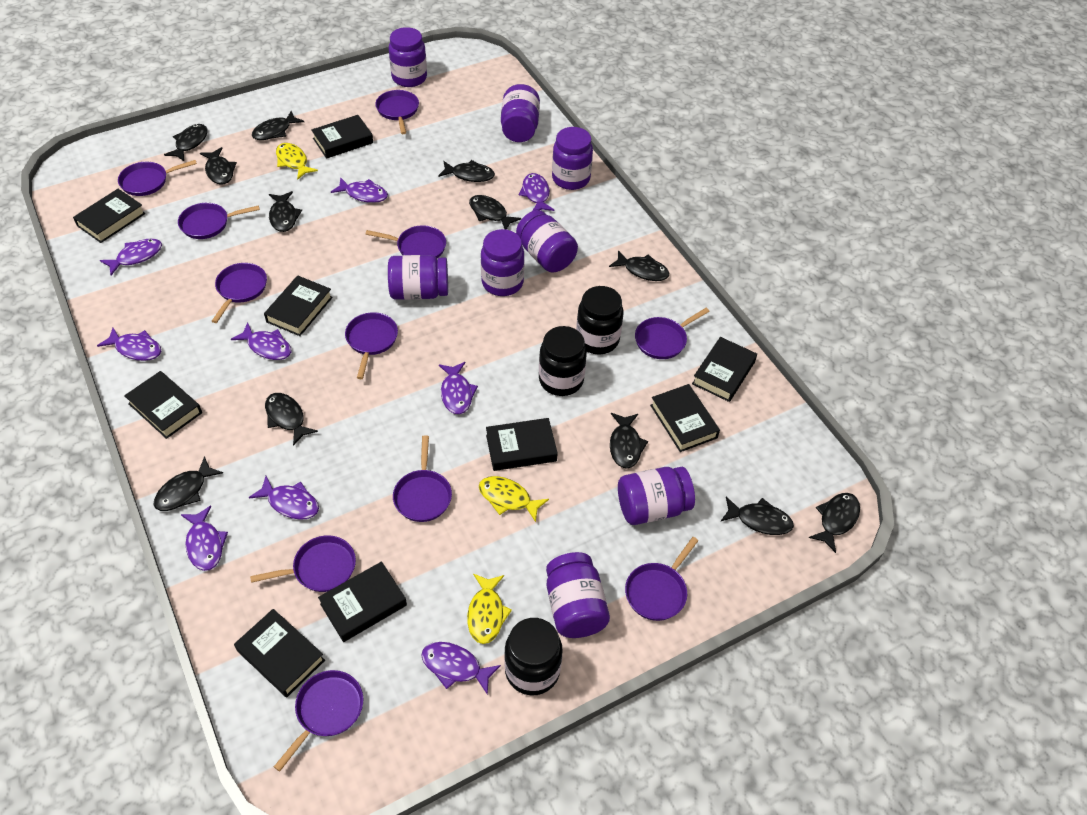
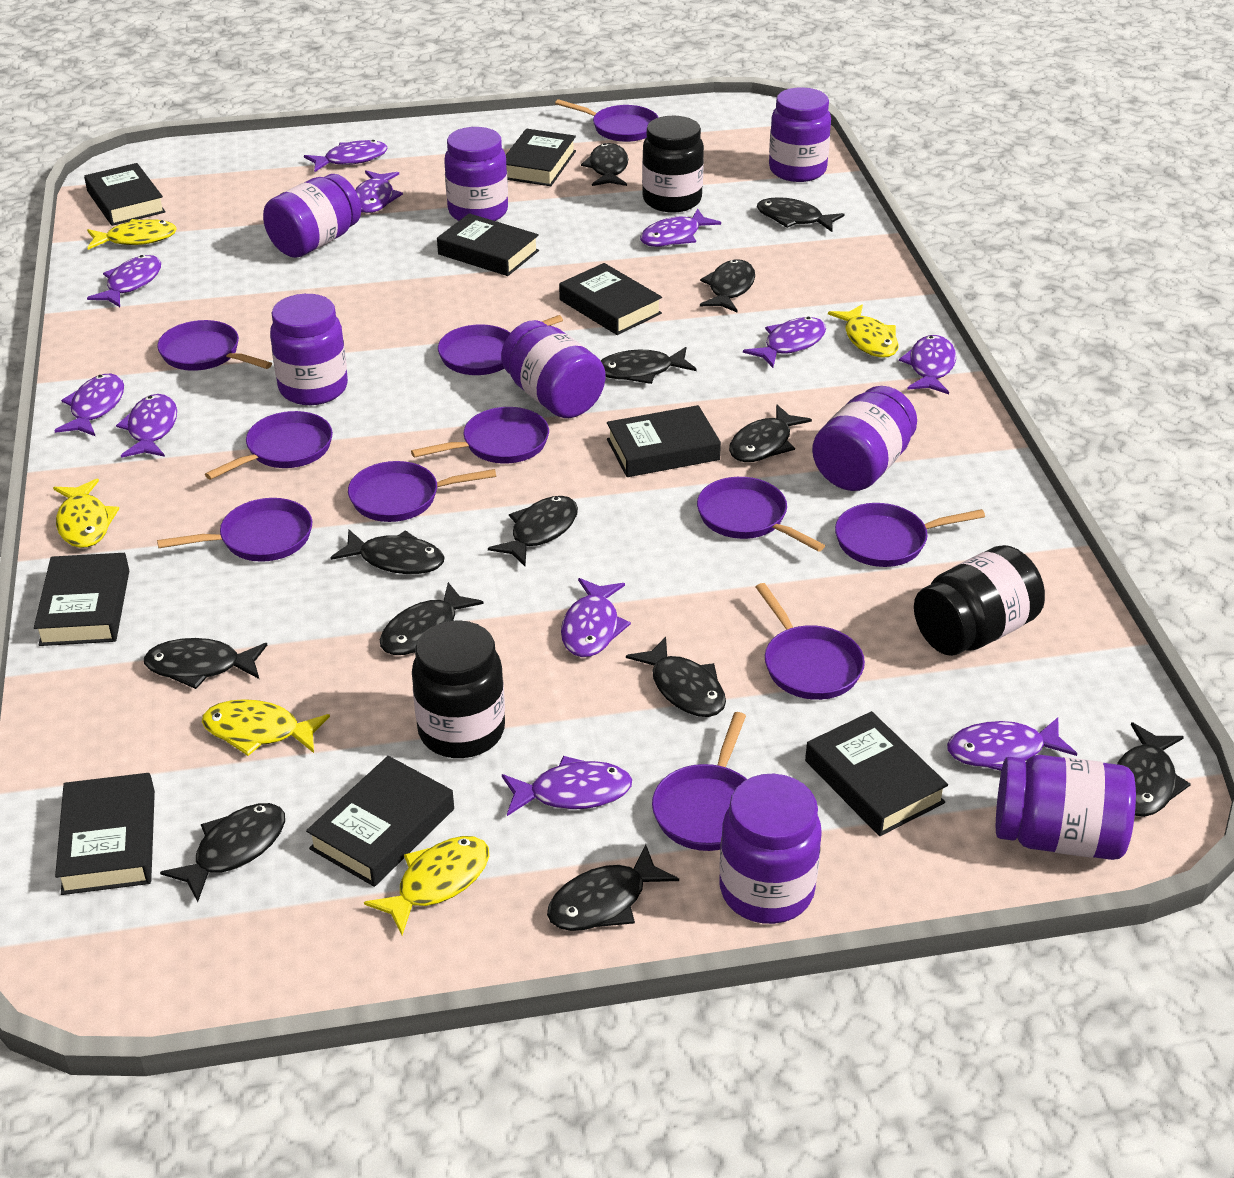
black fish: [154,456,223,511] [164,124,208,161] [200,147,237,185] [252,111,304,140] [265,393,318,446] [269,191,302,232] [438,160,495,182] [469,195,521,230] [609,250,669,281] [610,413,648,469] [720,497,794,535] [809,493,860,553] = 12 -> [144,638,267,689] [160,803,285,902] [330,530,445,574] [380,582,484,655] [488,496,578,566] [547,844,679,931] [581,143,628,186] [601,347,697,384] [626,636,726,717] [700,260,755,312] [729,405,812,462] [757,197,845,232] [1117,722,1191,817] = 13
purple fish: [97,328,161,361] [100,238,162,275] [181,505,228,571] [231,322,291,360] [249,476,319,520] [331,177,388,203] [421,642,501,695] [439,362,478,414] [519,173,554,211] = 9 -> [54,374,124,436] [87,255,161,307] [116,394,177,458] [304,140,388,172] [355,170,403,213] [502,756,632,816] [561,578,631,657] [640,208,721,247] [743,317,826,368] [899,335,956,394] [947,717,1077,771] = 11
yellow fish: [276,143,318,180] [467,574,512,644] [479,476,549,522] = 3 -> [53,479,119,548] [87,219,177,250] [202,699,330,756] [364,836,489,935] [828,304,899,358] = 5

